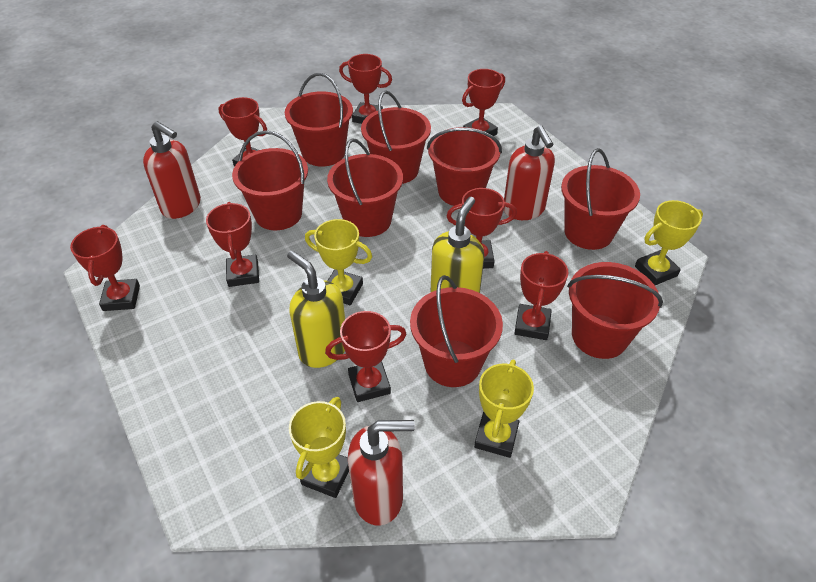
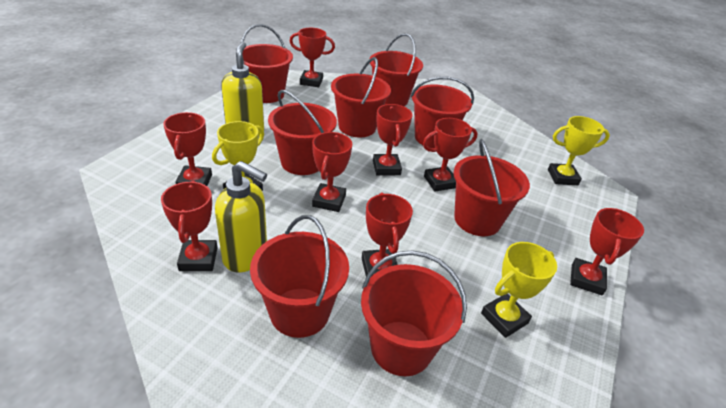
red soap dispenser: [143,121,201,219] [348,420,415,526] [504,125,555,220] = 3 -> none = 0
yellow trophy: [289,397,349,498] [305,219,372,305] [474,360,534,458] [635,200,703,285] = 4 -> [212,121,264,191] [481,242,557,338] [548,116,610,185] = 3

